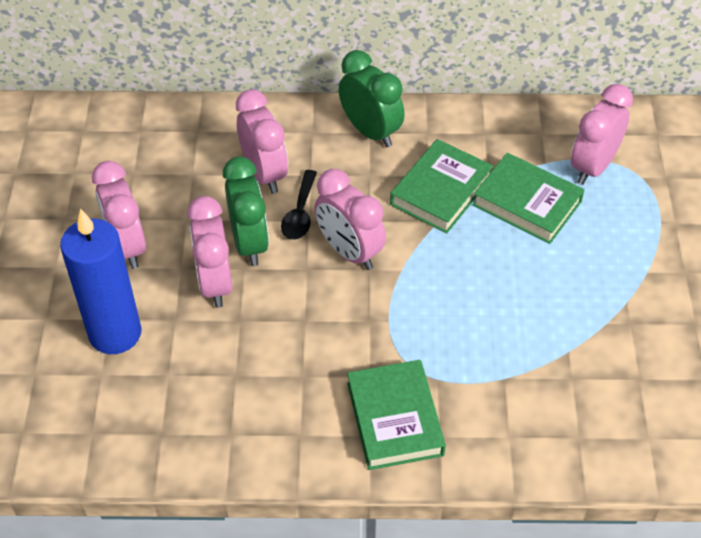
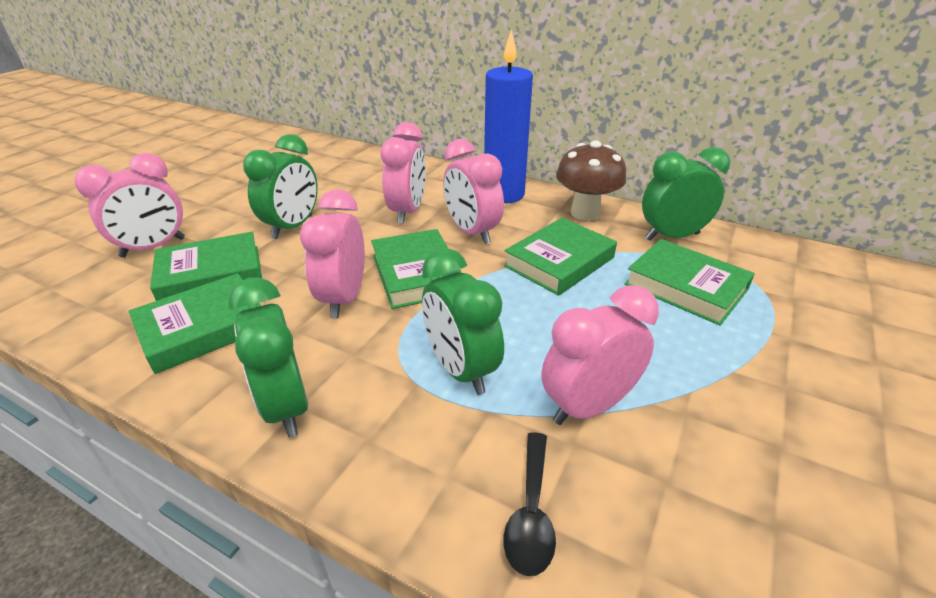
brown mushroom: none = 0 -> [556,140,626,221] = 1
green book: [347,360,446,470] [390,139,493,234] [472,153,584,244] = 3 -> [129,273,261,374] [150,232,262,301] [371,229,462,309] [504,218,617,296] [625,239,755,326] = 5
green clock: [223,156,269,266] [339,50,405,147] = 2 -> [228,277,308,437] [243,134,318,239] [422,248,504,395] [642,147,730,241] = 4

